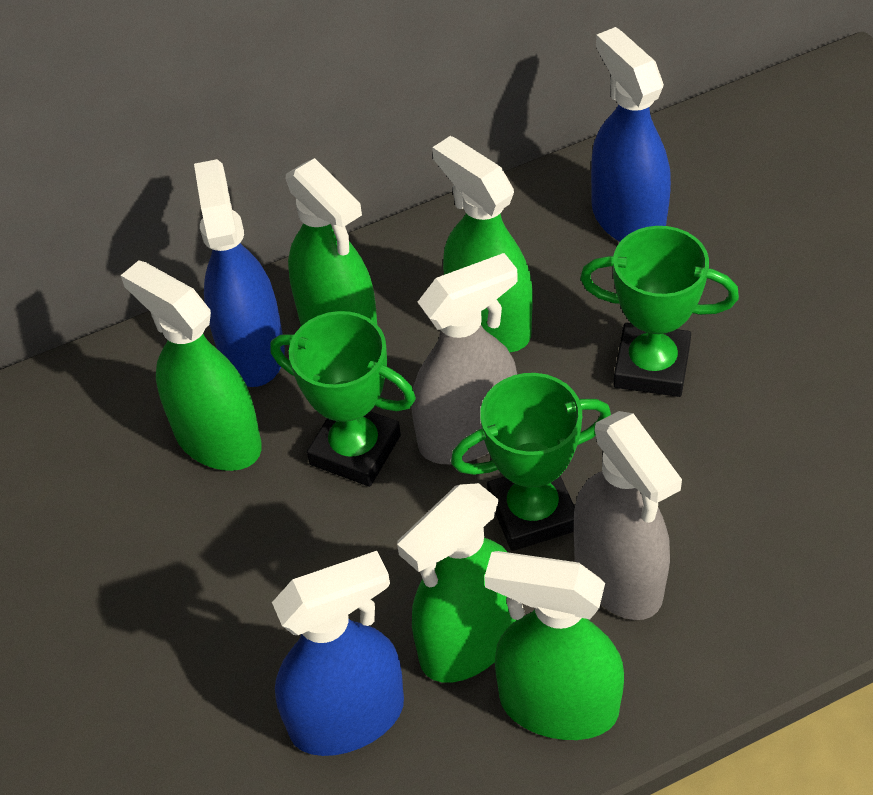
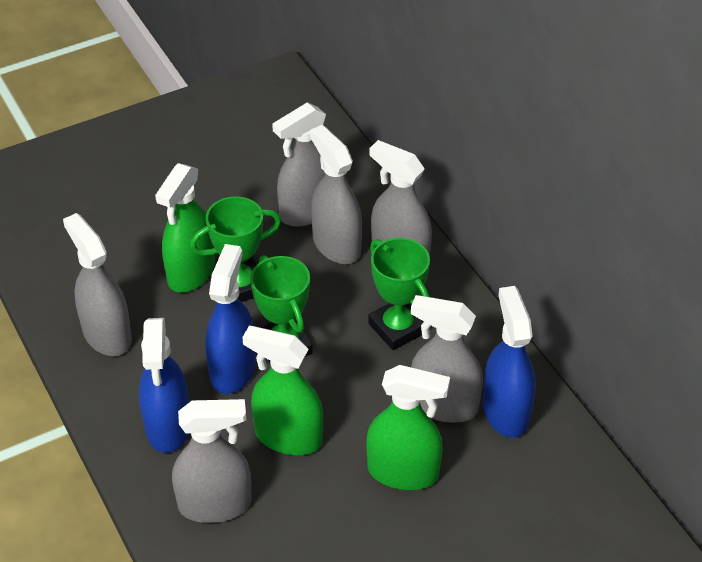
green spray bottle: [121,260,262,471] [286,158,377,326] [397,483,516,683] [432,136,533,352] [484,551,624,740] = 5 -> [155,163,215,293] [242,326,323,455] [366,365,450,490] = 3
grey spray bottle: [412,253,518,464] [574,411,682,620] = 2 -> [63,213,132,356] [172,399,251,523] [272,102,326,227] [310,125,362,264] [370,140,432,256] [411,295,483,423] = 6

